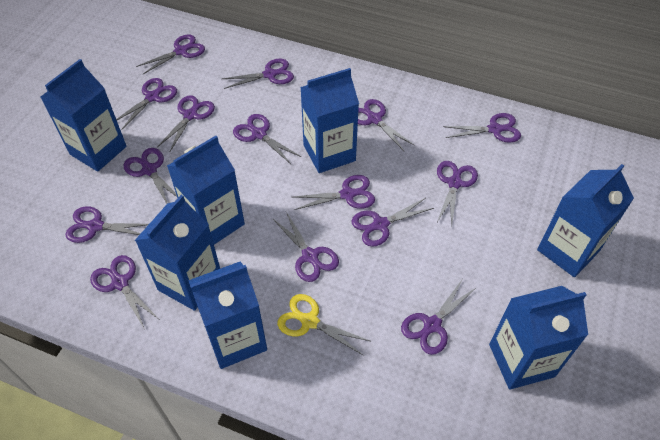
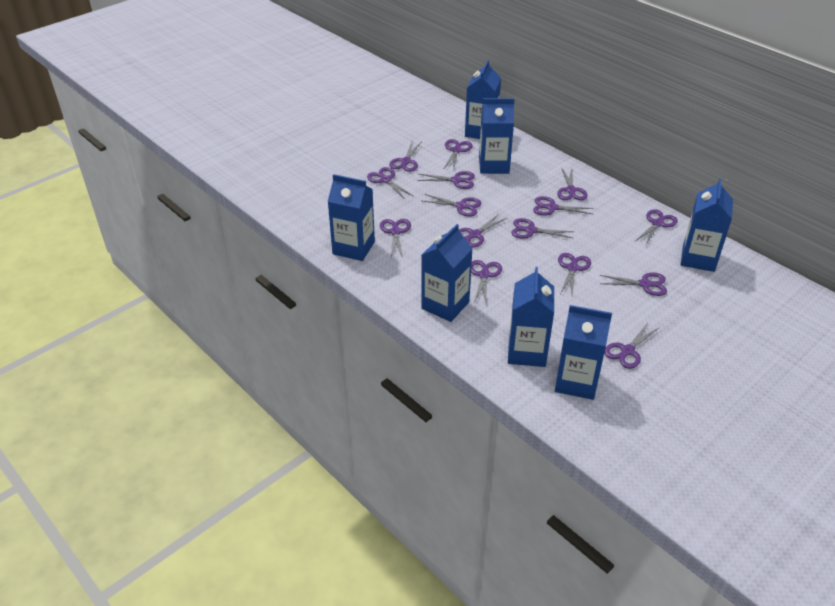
yellow scissors: [277,294,370,355] = 1 -> none = 0

